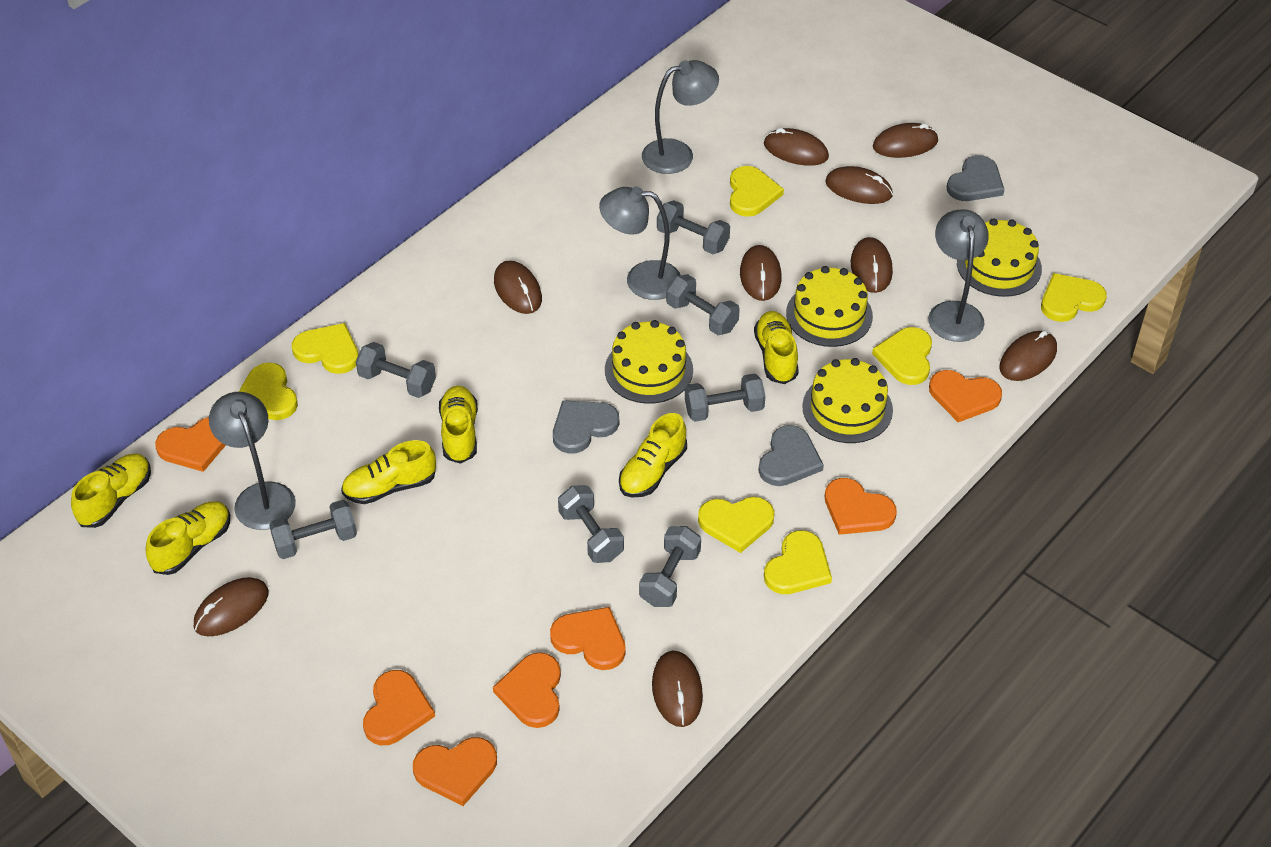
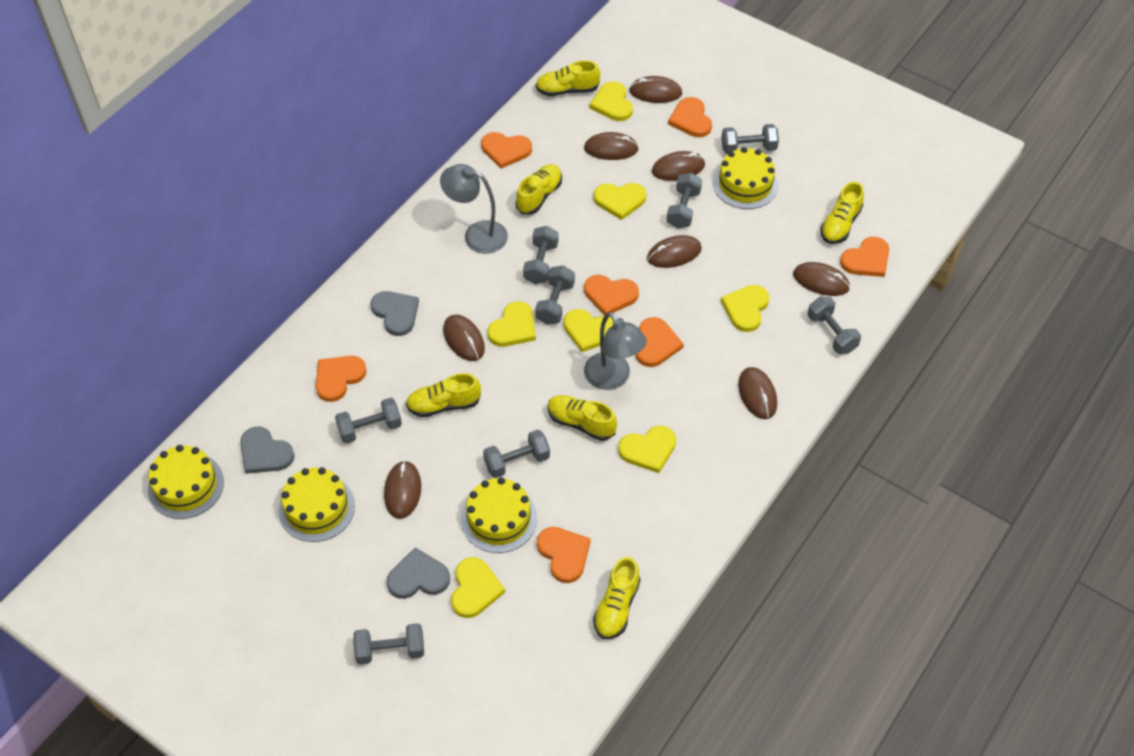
brown mouse: [194,577,268,636] [494,260,542,314] [652,651,703,727] [740,245,781,301] [764,128,829,166] [825,166,893,204] [851,237,893,293] [873,123,938,158] [1000,330,1057,381] = 9 -> [384,460,421,519] [443,314,485,361] [584,132,639,160] [629,76,682,103] [647,235,702,268] [652,151,705,181] [738,367,777,419] [793,262,850,296] = 8
grey dumbbell: [269,500,357,559] [356,342,436,398] [558,485,624,563] [639,526,701,607] [657,200,730,254] [666,274,740,335] [685,373,765,422] = 7 -> [335,398,402,444] [353,623,424,665] [483,430,550,478] [523,226,558,284] [535,265,575,325] [667,173,702,229] [721,124,779,154] [808,297,861,354] = 8
grey lamp: [209,392,296,530] [599,187,681,300] [642,60,719,174] [928,209,989,342] = 4 -> [440,164,508,254] [584,312,647,390] = 2

